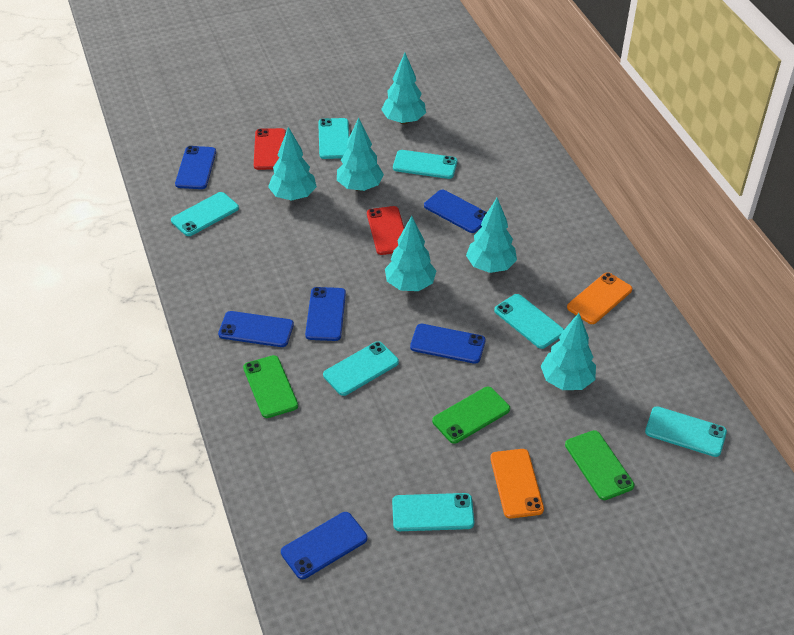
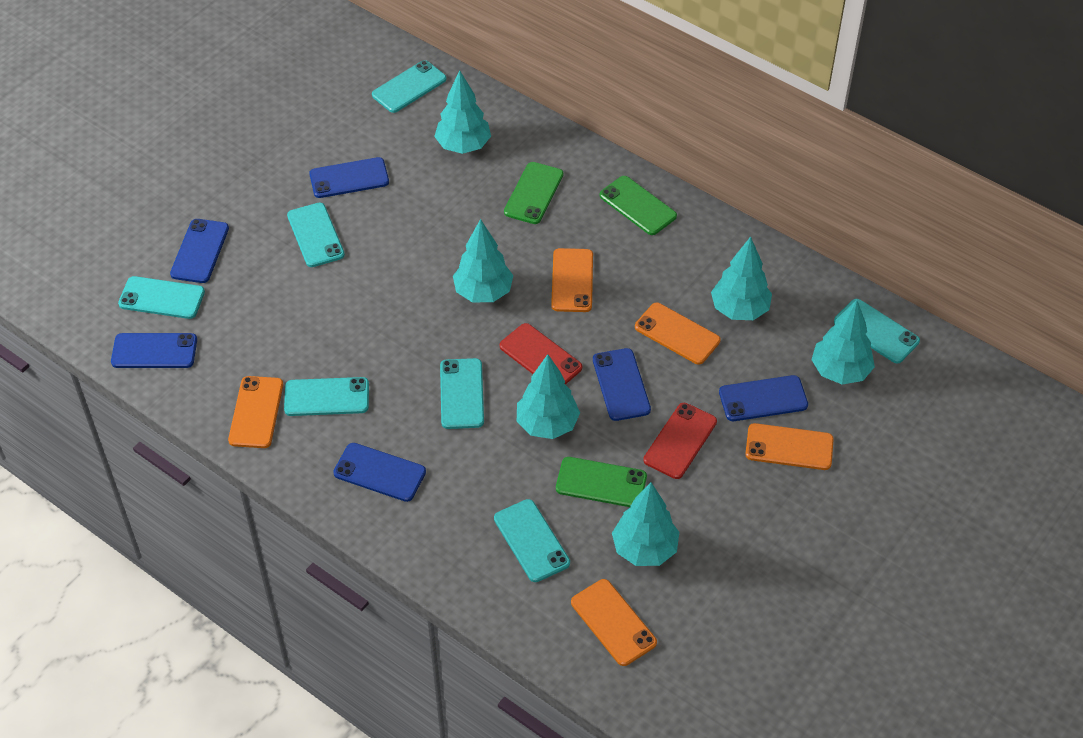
orange phone: [490,449,544,519] [567,272,632,324] = 2 -> [228,376,283,448] [551,248,593,312] [571,579,657,666] [635,303,721,365] [745,423,834,470] = 5

